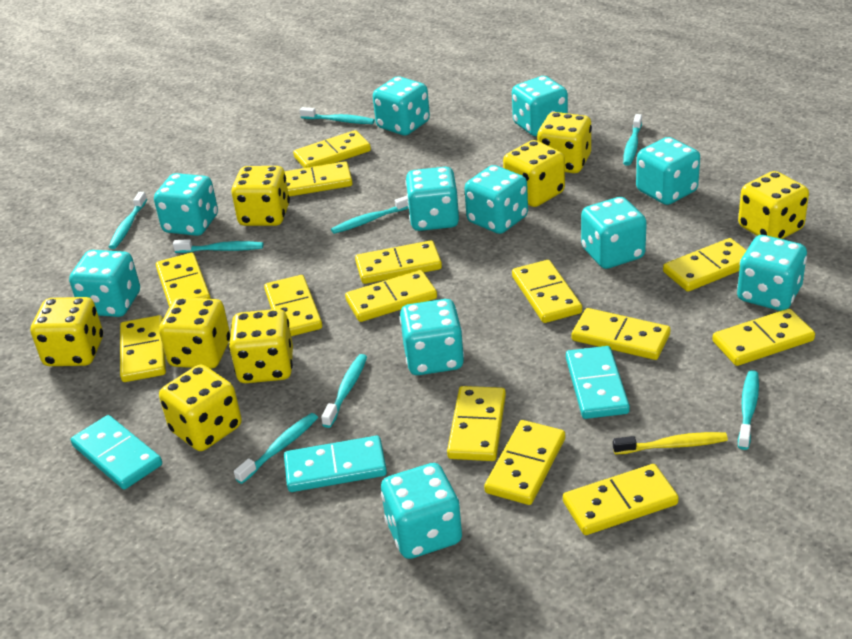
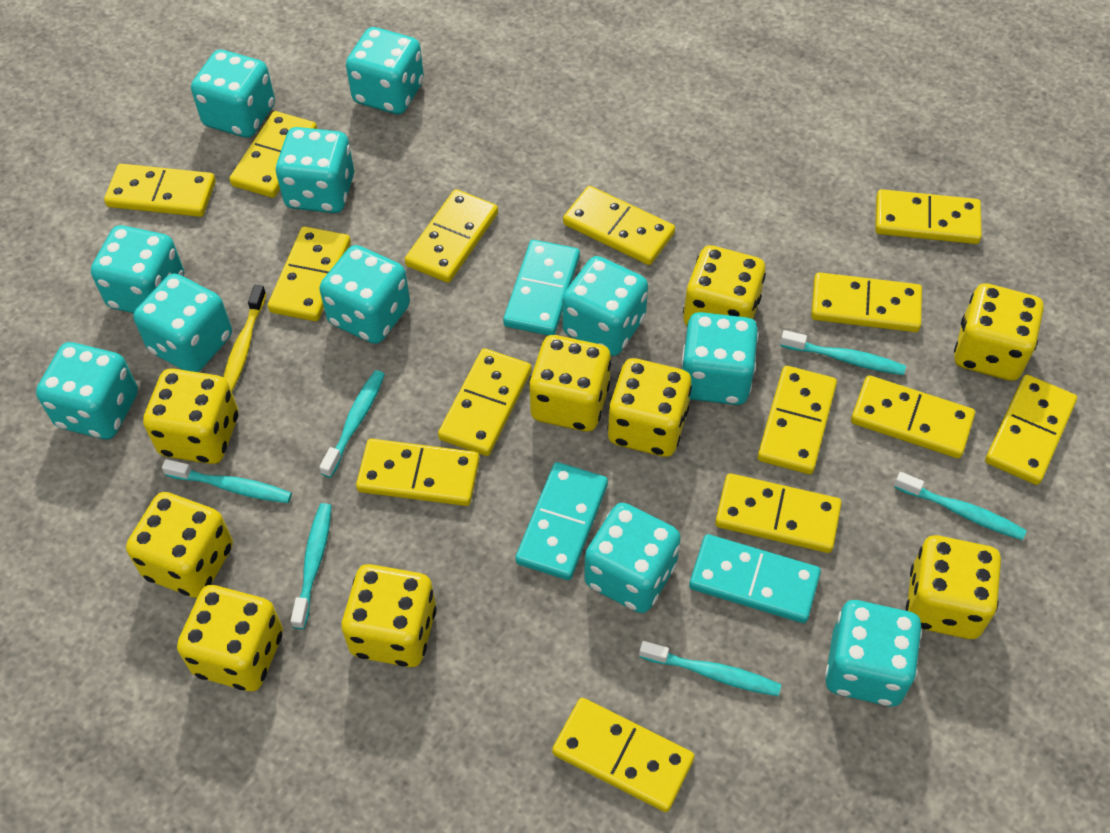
turquoise toothbrush: [109,192,147,249] [173,239,263,253] [234,413,318,484] [300,107,375,124] [321,354,367,428] [331,196,409,234] [623,114,642,166] [738,370,759,450] = 8 -> [162,459,292,503] [291,503,332,629] [319,370,385,478] [639,641,781,696] [780,330,906,375] [894,472,1027,540] = 6
yellow dice: [31,297,103,366] [159,297,230,369] [159,364,242,451] [229,309,293,383] [231,166,290,226] [503,140,565,207] [537,112,592,173] [738,171,809,239] = 8 -> [126,492,233,598] [143,368,238,464] [177,585,283,691] [341,564,436,667] [529,335,611,432] [607,358,692,457] [683,245,766,326] [906,535,1001,639] [954,283,1044,381] = 9

